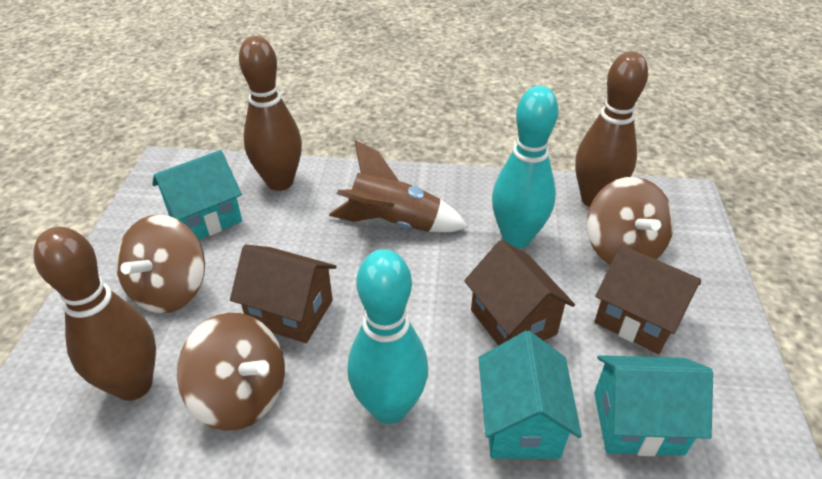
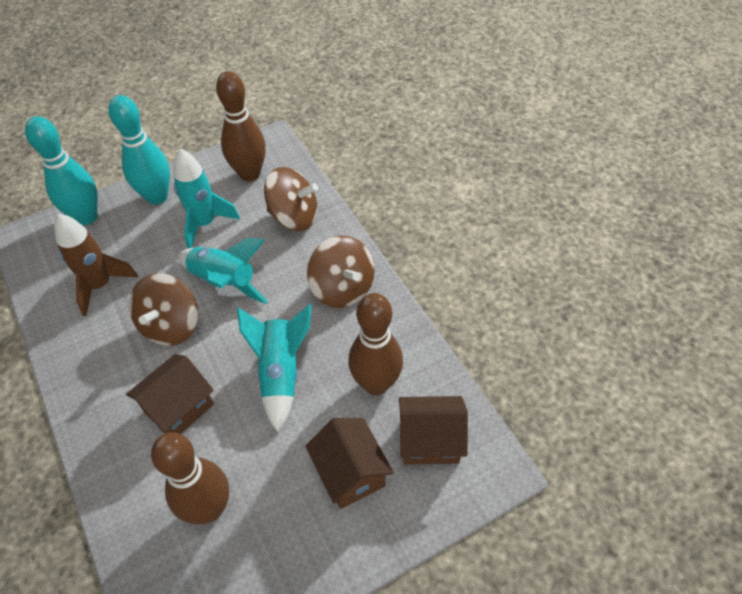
turquoise house: [152,150,242,240] [479,331,582,459] [594,355,713,456] = 3 -> none = 0
turquoise rocket: none = 0 -> [173,149,240,249] [178,238,268,304] [237,304,312,432] = 3

